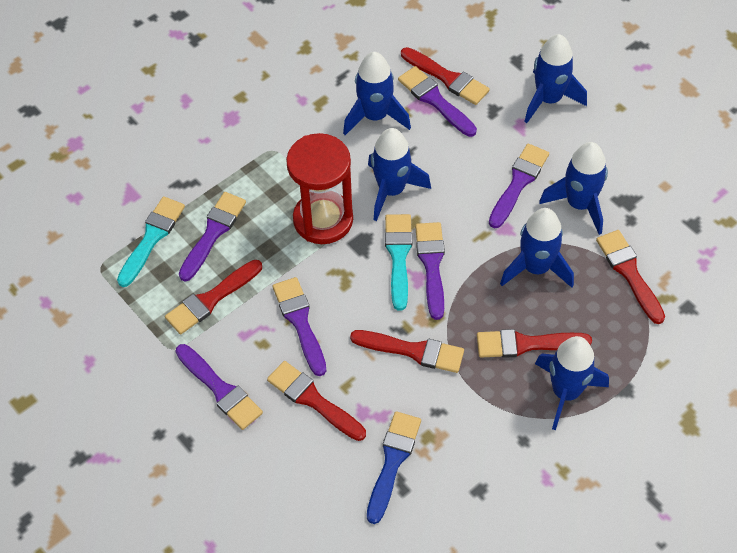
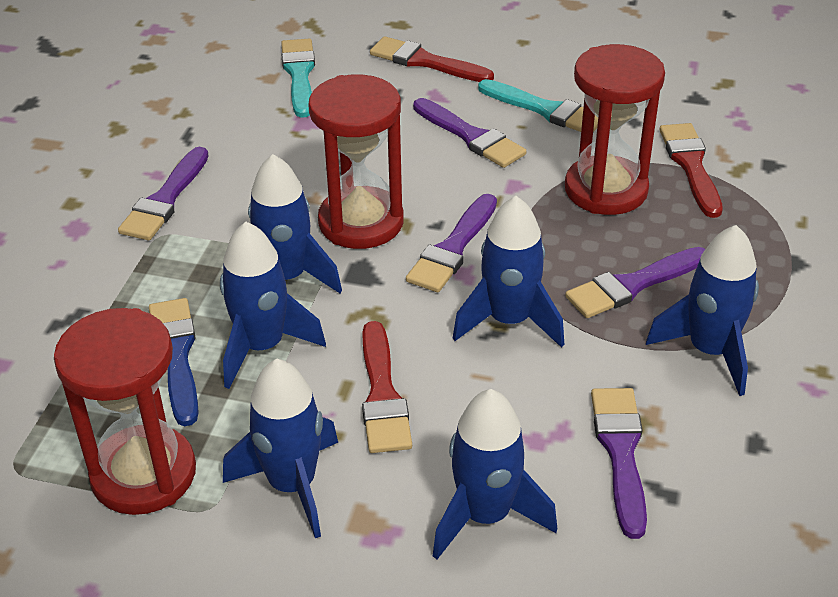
purple brush: [175,344,263,430] [179,192,246,282] [273,277,326,376] [398,66,477,137] [415,222,445,320] [489,144,549,228] = 6 -> [118,147,209,240] [406,194,497,292] [413,98,526,168] [565,247,705,318] [591,388,647,539] = 5
red brush: [165,260,262,334] [267,361,366,441] [350,330,464,373] [401,47,490,105] [477,329,592,358] [596,230,665,324] = 6 -> [362,321,412,453] [370,36,494,82] [660,123,723,218] = 3
red hourglass: [286,133,353,244] = 1 -> [54,308,196,515] [308,74,404,249] [565,44,665,215] = 3

